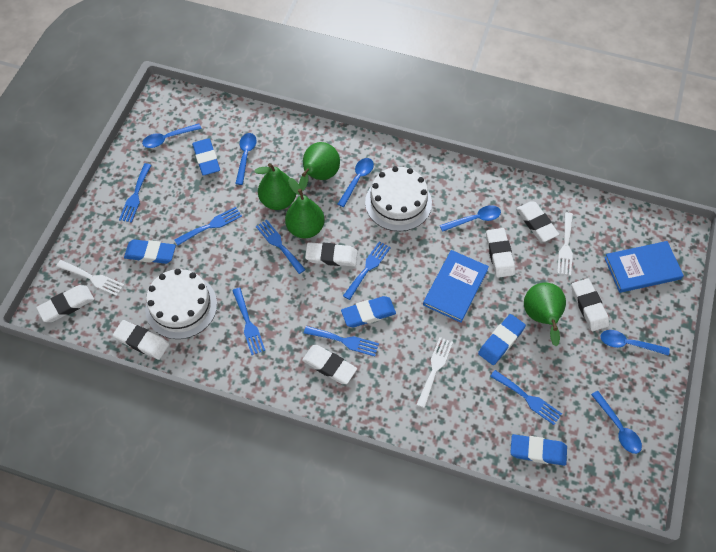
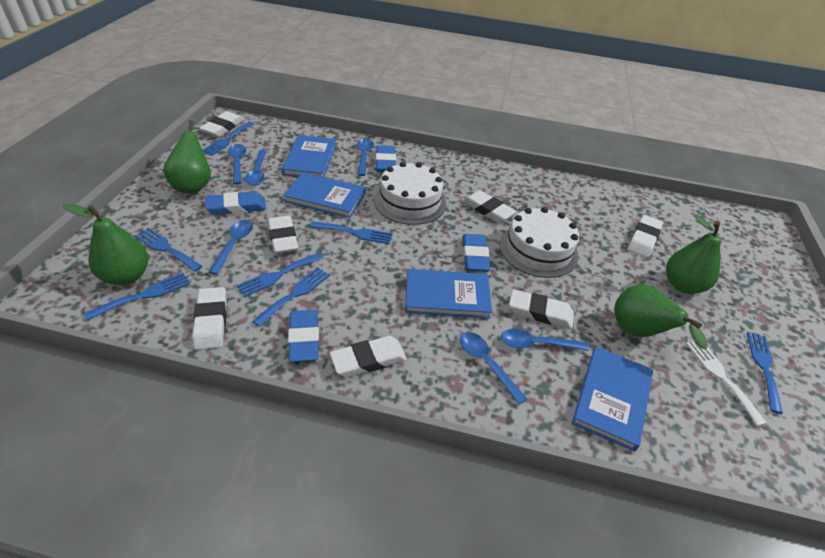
blue book: [423,250,489,323] [604,241,684,293] = 2 -> [282,135,336,177] [283,172,366,218] [405,269,492,318] [572,347,653,452] = 4
blue eraser: [124,239,176,264] [192,138,220,176] [341,296,396,328] [478,314,526,365] [510,434,567,466] = 5 -> [205,192,266,215] [288,310,319,362] [376,145,396,172] [462,234,490,272] = 4
white fork: [56,260,124,296] [416,337,453,408] [557,212,573,276] = 3 -> [686,341,767,426] = 1

